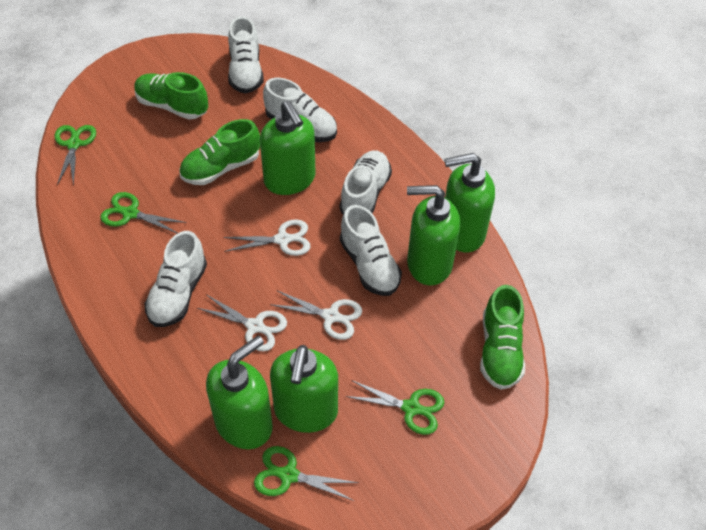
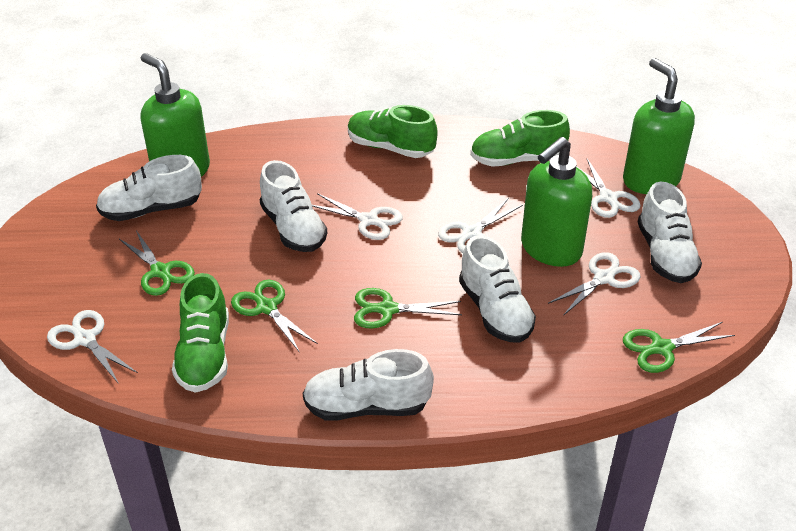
green soap dispenser: [206,336,273,449] [260,101,316,195] [270,345,338,433] [407,185,460,286] [444,153,495,252] = 5 -> [141,53,210,177] [521,137,592,267] [623,58,695,194] = 3
white scissors: [197,294,287,352] [223,219,311,256] [270,291,362,340] = 3 -> [47,310,138,384] [312,193,403,240] [438,198,523,253] [548,252,640,316] [576,159,641,218] = 5

